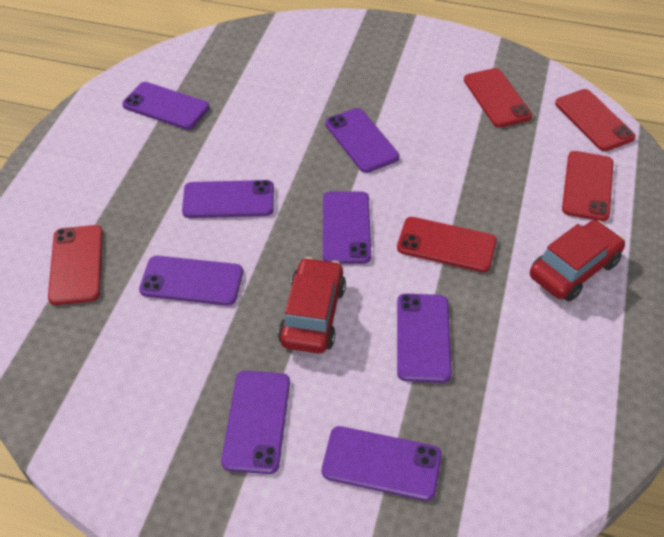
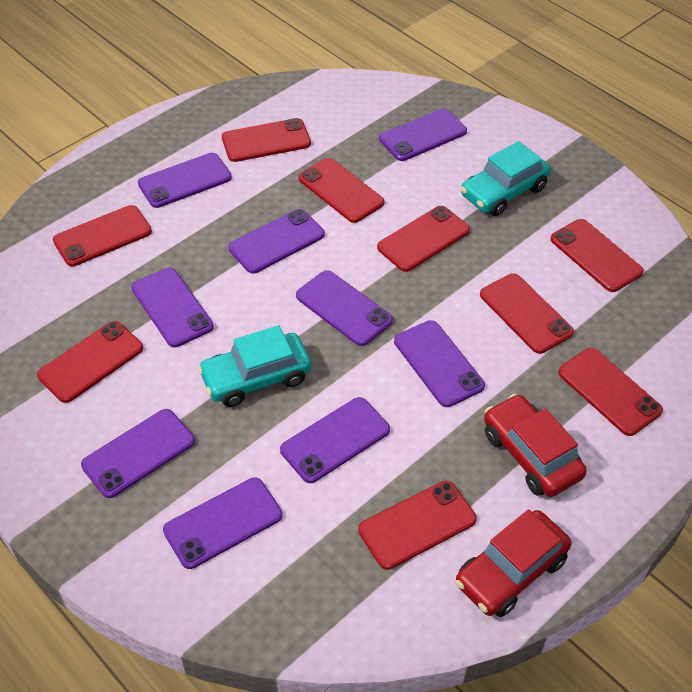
purple phone: [122,82,209,130] [139,256,243,306] [182,180,274,218] [221,371,290,474] [322,426,442,501] [323,191,371,264] [325,108,399,173] [397,294,452,383] = 8 -> [81,409,195,498] [131,267,214,348] [138,153,232,208] [163,477,283,569] [228,209,325,274] [280,397,390,483] [296,270,393,346] [379,109,467,161] [394,320,485,407] = 9
red phone: [48,225,103,305] [397,217,497,272] [464,68,532,127] [555,89,636,151] [562,151,614,221] = 5 -> [37,321,143,403] [53,205,152,267] [222,118,311,162] [299,158,385,223] [358,481,477,570] [377,206,470,272] [480,273,574,354] [551,219,644,292] [558,348,663,436] = 9
turquoise car: none = 0 -> [198,325,311,407] [461,141,551,216] = 2

